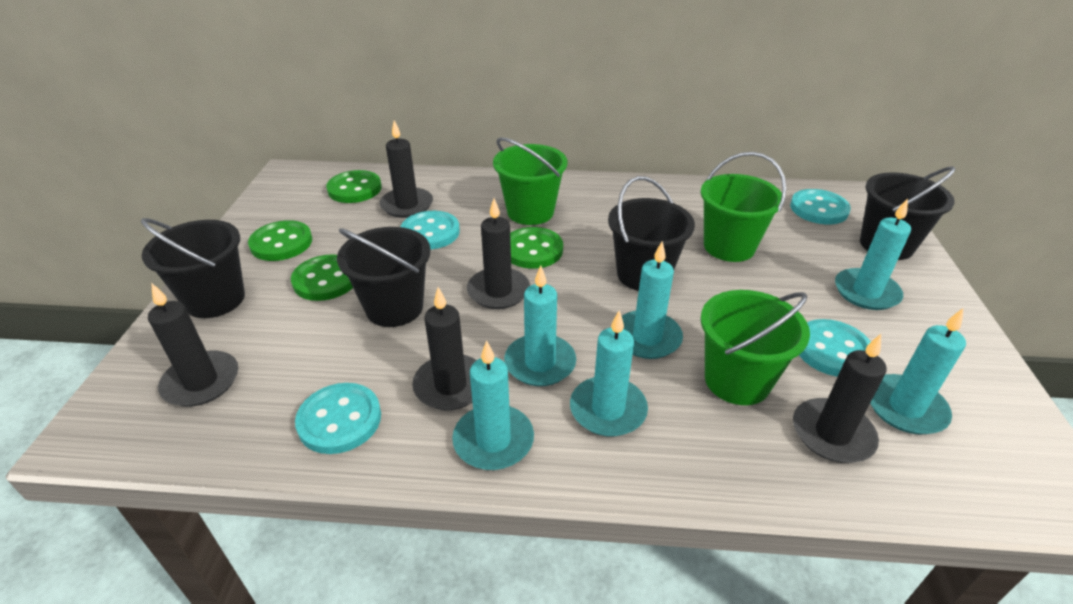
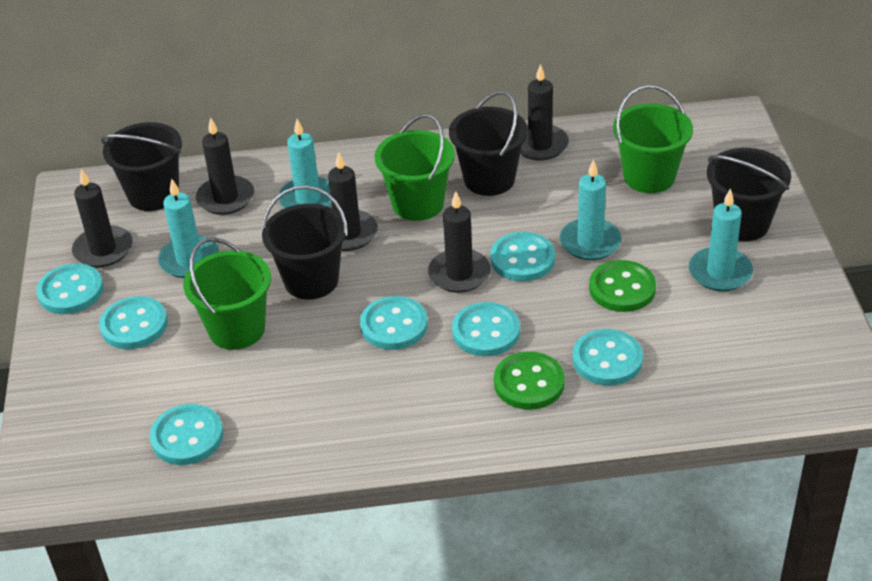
green button: [248,220,312,261] [291,254,353,301] [326,170,382,203] [510,227,563,269] = 4 -> [494,351,565,410] [589,260,656,312] = 2
turquoise button: [295,383,381,454] [401,211,460,249] [790,189,851,224] [799,319,871,377] = 4 -> [36,264,103,314] [99,296,168,349] [150,404,223,465] [360,296,428,350] [452,302,520,356] [490,232,555,282] [573,329,643,386] = 7
turquoise candle: [452,340,534,470] [504,265,576,386] [570,310,648,437] [622,241,683,359] [835,198,911,310] [870,308,966,435] = 6 -> [158,179,219,278] [279,119,332,208] [560,159,622,260] [689,188,753,291] = 4

